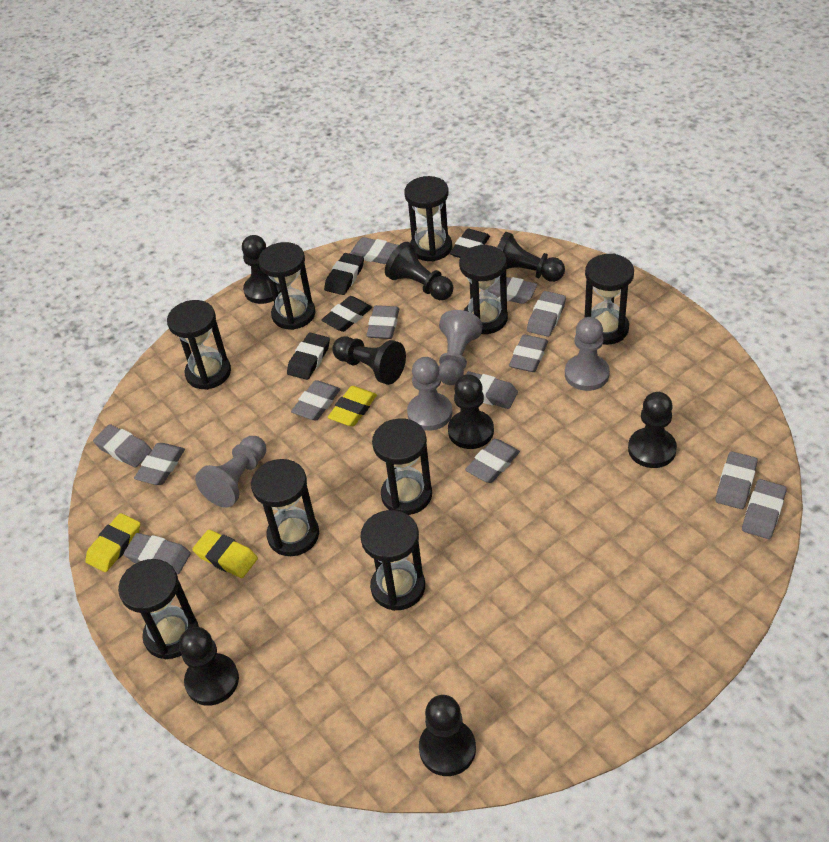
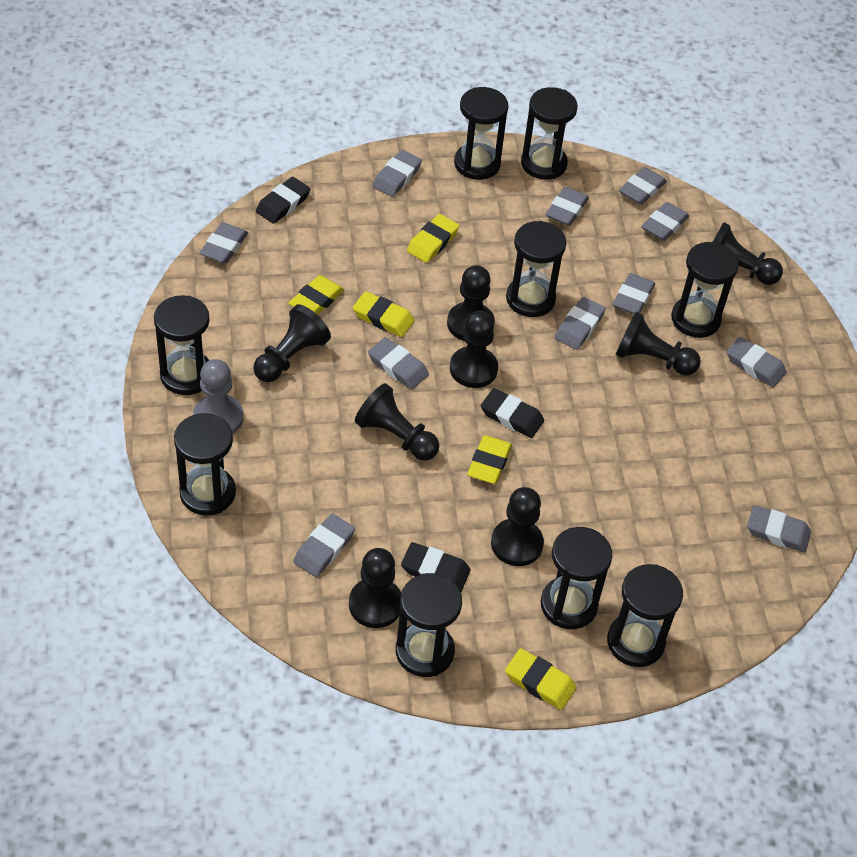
black eraser: [287,332,330,380] [321,296,372,332] [324,253,364,295] [450,229,490,258] = 4 -> [256,177,310,224] [401,542,470,592] [481,388,544,438] = 3
grey eraser: [93,424,152,468] [124,533,191,575] [134,443,185,485] [291,380,341,420] [350,237,399,264] [366,305,399,339] [465,439,520,483] [466,371,518,409] [487,277,537,304] [509,335,548,372] [527,291,566,337] [715,451,758,509] [742,479,787,539] = 13 -> [200,222,248,263] [293,513,355,577] [368,337,429,390] [373,150,422,197] [546,187,589,226] [555,297,605,350] [613,273,655,314] [619,167,667,205] [642,202,689,241] [727,337,786,387] [747,505,811,553] = 11
grey pawn: [195,436,266,508] [407,357,453,431] [439,310,483,385] [565,317,610,391] = 4 -> [193,359,244,434] = 1
yellow eraser: [85,513,140,572] [192,530,258,578] [328,386,377,426] = 3 -> [289,275,344,315] [353,291,415,337] [407,214,459,263] [467,435,512,484] [505,648,576,710] = 5

